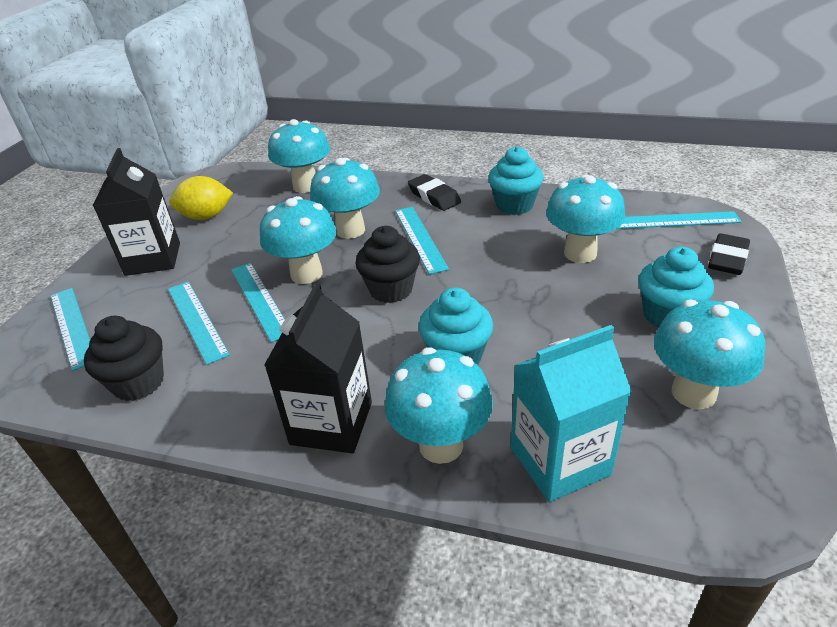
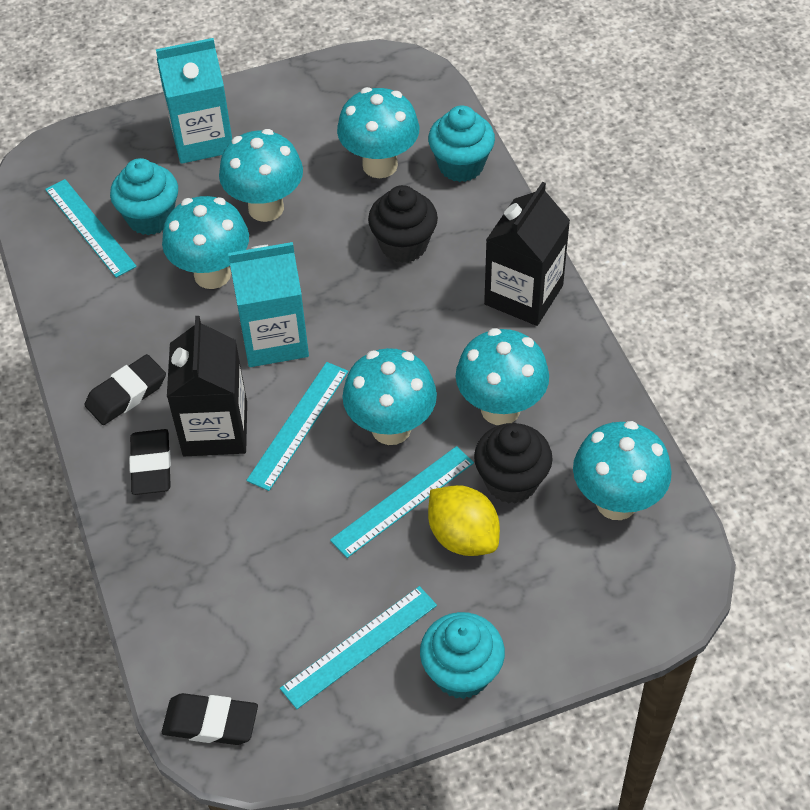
black eraser: [408,174,461,211] [708,233,750,275] = 2 -> [85,354,166,425] [129,429,171,495] [162,693,258,745] = 3
turquoise carton: [511,325,632,502] = 1 -> [156,38,232,164] [228,242,309,367] = 2
turquoise ruler: [51,288,90,371] [168,282,230,365] [231,263,285,342] [395,207,449,274] [617,211,742,229] = 5 -> [45,179,137,278] [246,362,348,491] [280,586,437,709] [330,446,474,558] = 4

